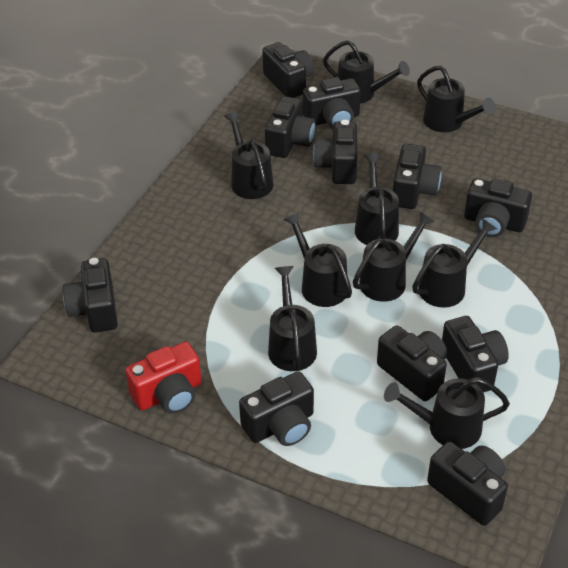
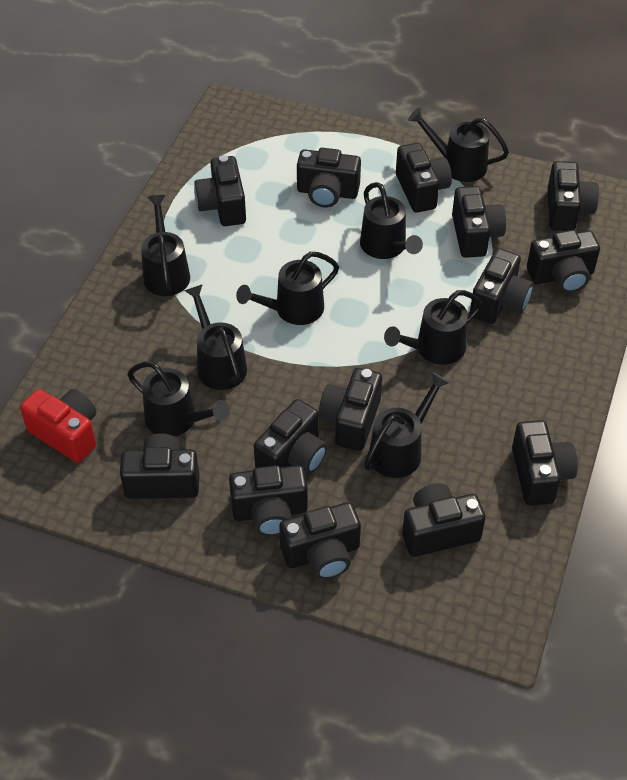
black camera: [63,258,118,333] [239,371,314,446] [262,42,314,98] [265,96,316,158] [303,77,361,129] [313,120,357,184] [377,325,447,401] [393,144,442,209] [427,441,508,526] [442,316,509,392] [464,178,532,237] = 11 -> [120,433,199,499] [194,155,246,226] [229,465,308,536] [254,399,327,474] [279,502,361,579] [297,148,361,207] [319,368,382,451] [396,143,452,213] [402,483,486,557] [452,186,506,258] [470,248,533,324] [512,420,578,506] [527,230,600,293] [547,161,599,231] = 14
black watering can: [224,111,273,199] [268,266,317,371] [283,212,352,307] [323,40,410,104] [353,212,435,302] [355,153,399,245] [384,377,510,449] [412,218,497,308] [417,66,495,132] = 9 -> [127,361,230,437] [141,195,190,296] [184,284,247,390] [236,252,339,325] [360,182,423,259] [364,372,450,478] [384,290,482,365] [408,108,509,182] = 8

